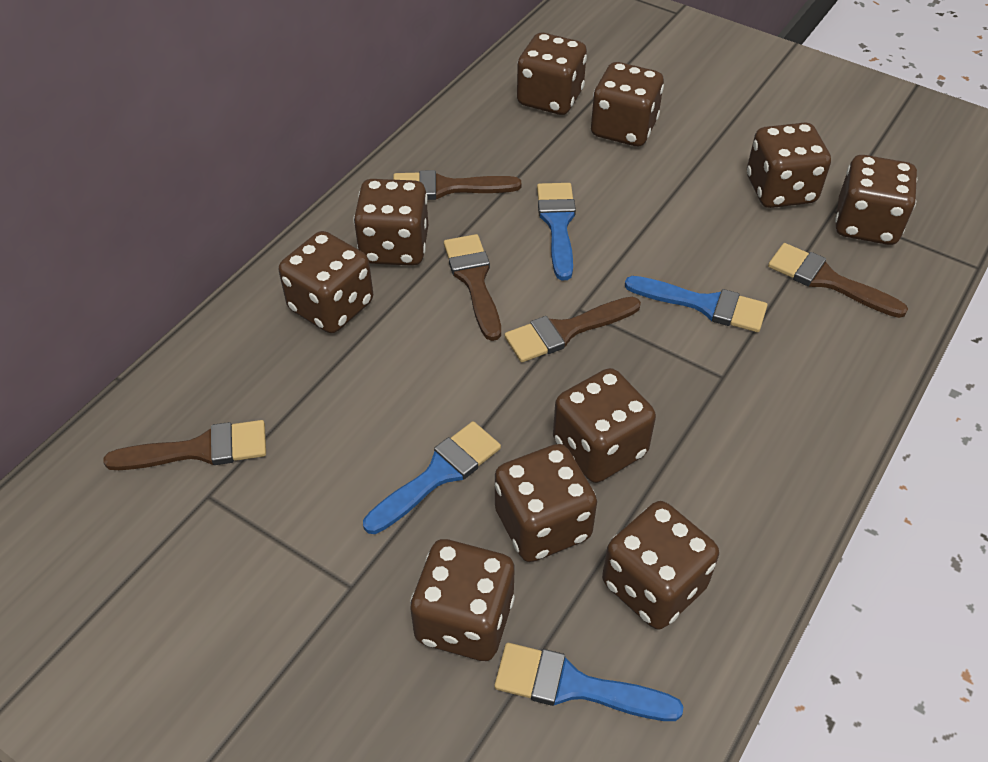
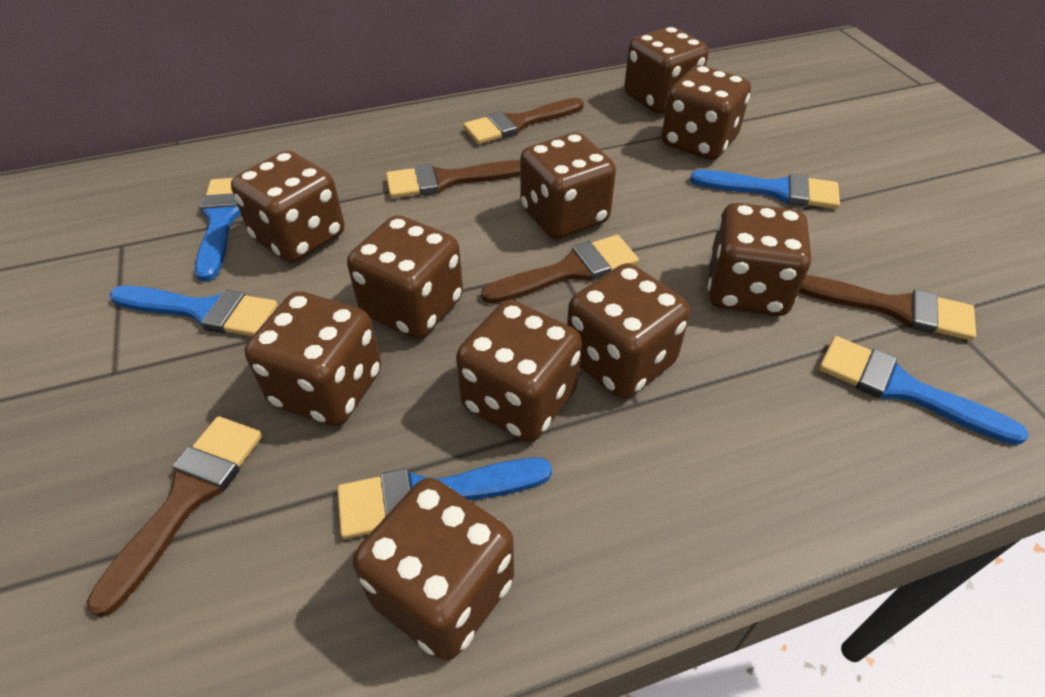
blue brush: [363,421,501,534] [494,643,684,721] [537,183,576,280] [625,276,768,332] = 4 -> [110,286,278,336] [195,178,241,282] [337,458,552,539] [690,170,840,209] [819,336,1028,445] = 5

